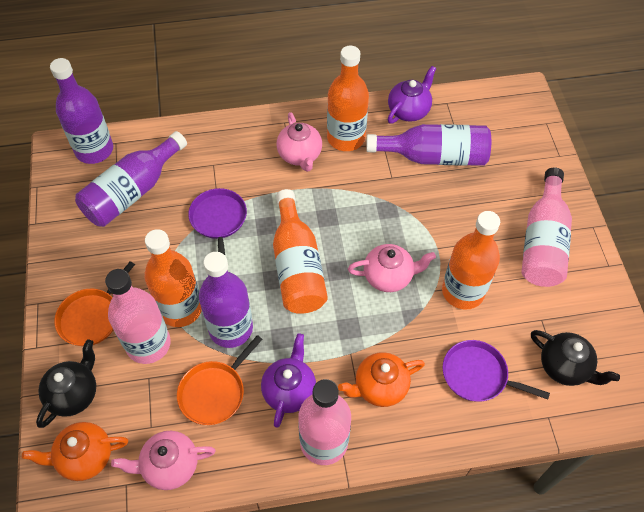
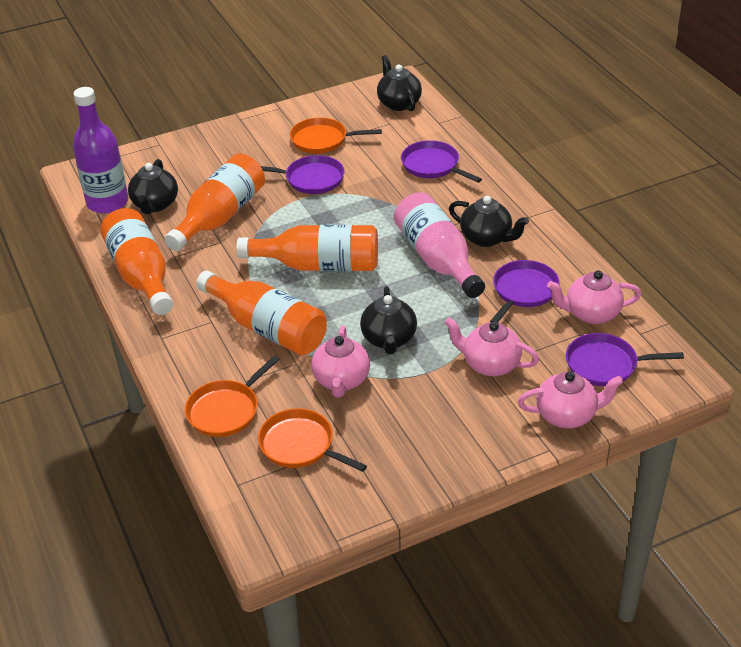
black teapot: [36,339,96,428] [531,330,620,386] = 2 -> [128,159,178,214] [360,286,417,354] [377,55,422,111] [449,196,529,247] = 4
orange pan: [54,261,135,346] [177,335,263,425] = 2 -> [185,356,280,437] [258,408,367,472] [290,117,382,154] = 3
orange teapot: [22,422,128,481] [338,352,425,407] = 2 -> none = 0
pink bottle: [105,269,171,364] [298,379,351,465] [522,167,572,287] = 3 -> [394,192,485,298] = 1
pink teapot: [111,431,215,490] [276,112,322,172] [348,244,436,292] = 3 -> [311,326,370,397] [444,317,539,376] [518,371,623,428] [547,270,642,324] = 4
purple bottle: [50,58,113,164] [75,131,187,227] [199,252,253,348] [366,124,491,166] = 4 -> [73,87,128,214] = 1
purple pan: [188,188,247,255] [443,340,550,402] = 2 -> [261,155,345,194] [401,140,482,183] [490,260,560,322] [566,333,684,386] = 4
purple teapot: [261,333,316,428] [388,66,436,124] = 2 -> none = 0

